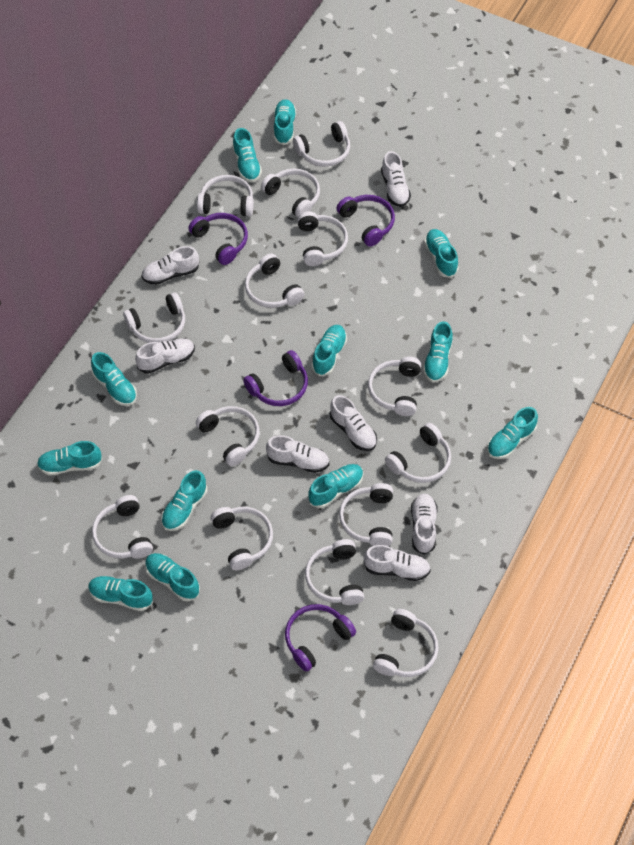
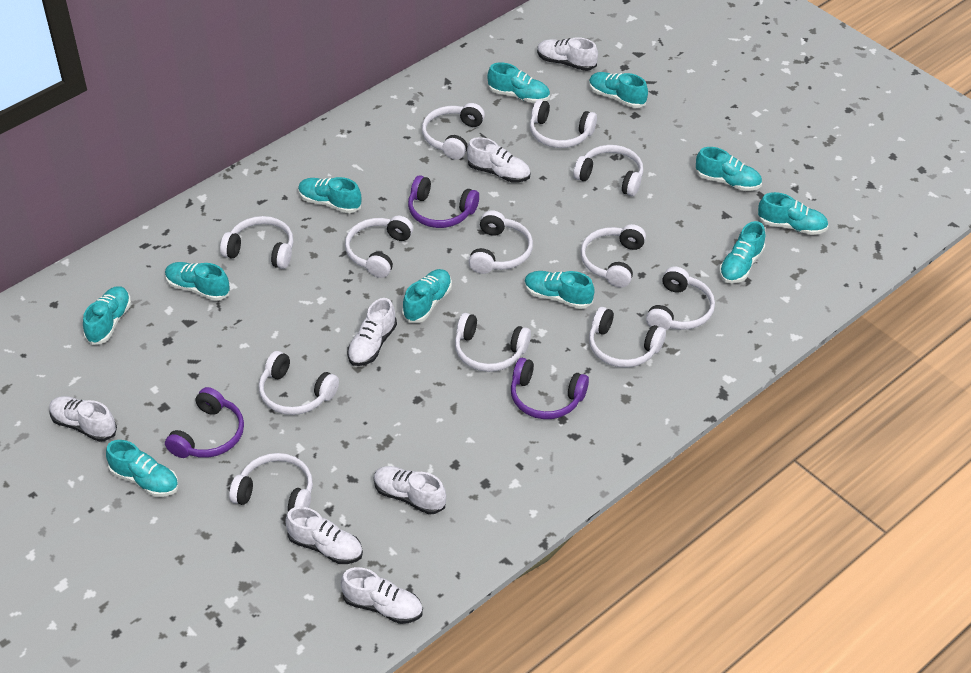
purple headphones: [188,213,248,265] [243,350,308,406] [285,604,356,671] [336,195,395,247] = 4 -> [165,387,244,458] [408,175,479,228] [511,358,589,419] = 3
turquoise shoe: [37,441,102,476] [88,576,153,611] [91,352,137,406] [145,553,200,601] [161,470,207,531] [232,128,262,182] [274,99,296,145] [308,464,363,508] [312,325,347,376] [423,321,453,383] [424,229,459,278] [487,407,538,459] = 12 -> [83,286,131,345] [106,440,179,497] [165,262,230,301] [298,177,361,213] [402,269,452,323] [488,62,550,103] [524,271,595,309] [589,72,648,108] [695,147,762,191] [719,221,765,283] [757,192,828,235] = 11
white headphones: [92,495,153,559] [123,292,185,343] [196,406,260,466] [197,175,254,216] [211,507,273,570] [245,254,304,308] [261,168,320,217] [293,121,350,167] [297,211,348,266] [305,539,364,605] [339,483,393,546] [368,357,421,416] [373,609,438,677] [385,423,451,483] = 14 -> [220,216,293,269] [229,453,313,511] [259,351,339,415] [345,216,413,278] [422,103,485,159] [455,313,531,372] [469,210,533,274] [530,99,597,148] [573,145,643,196] [580,224,646,288] [589,307,666,368] [646,267,715,330] = 12

